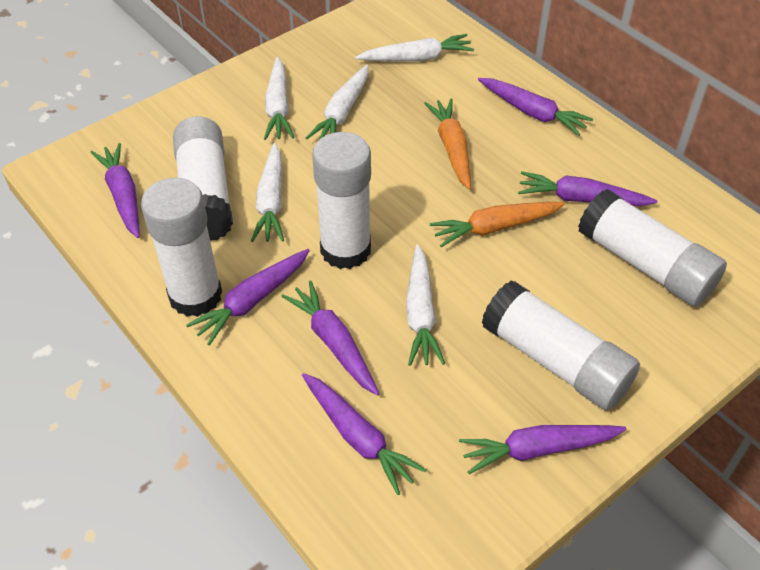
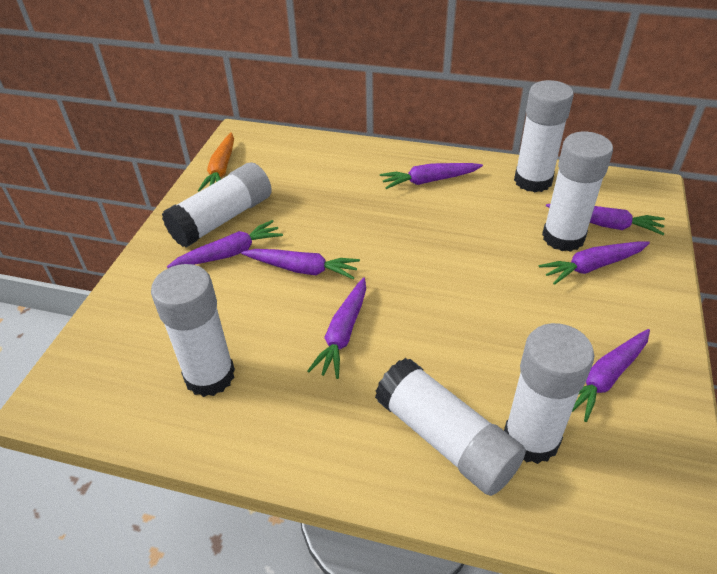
orange carrot: [424,98,471,189] [430,202,565,247] = 2 -> [198,132,234,191] = 1
white carrot: [251,143,284,242] [264,57,294,140] [306,65,368,140] [355,34,474,62] [406,244,445,366] = 5 -> none = 0
white glue stick: [141,178,222,317] [173,116,233,241] [312,132,371,269] [481,280,640,411] [578,189,727,306] = 5 -> [151,264,235,397] [162,162,272,248] [375,358,526,496] [504,323,594,464] [514,80,574,192] [542,132,613,252] = 6

